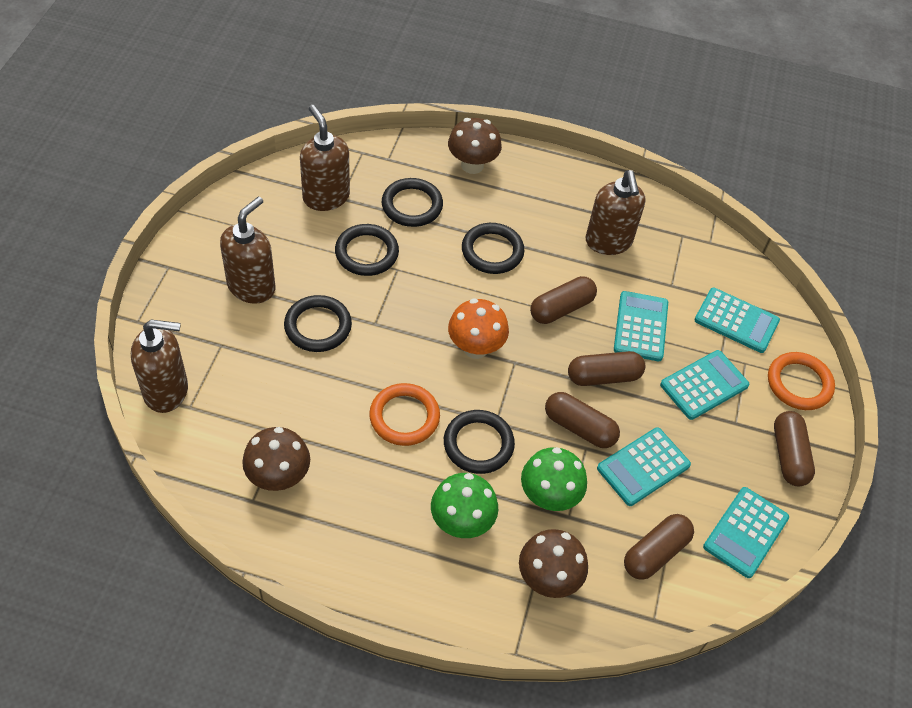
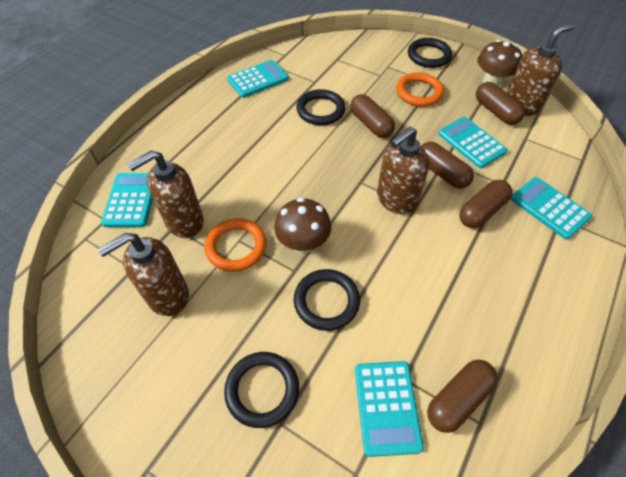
black ring: [284,295,352,352] [335,224,399,276] [382,178,443,227] [444,410,515,474] [462,223,524,274] = 5 -> [224,352,299,428] [294,269,360,331] [296,89,345,125] [408,38,452,68] = 4
brown mushroom: [242,427,310,491] [448,118,502,174] [519,529,588,598] = 3 -> [274,197,331,254] [477,40,522,87] = 2
green mushroom: [431,473,498,538] [521,447,587,511] = 2 -> none = 0
orange mushroom: [448,299,509,359] = 1 -> none = 0

